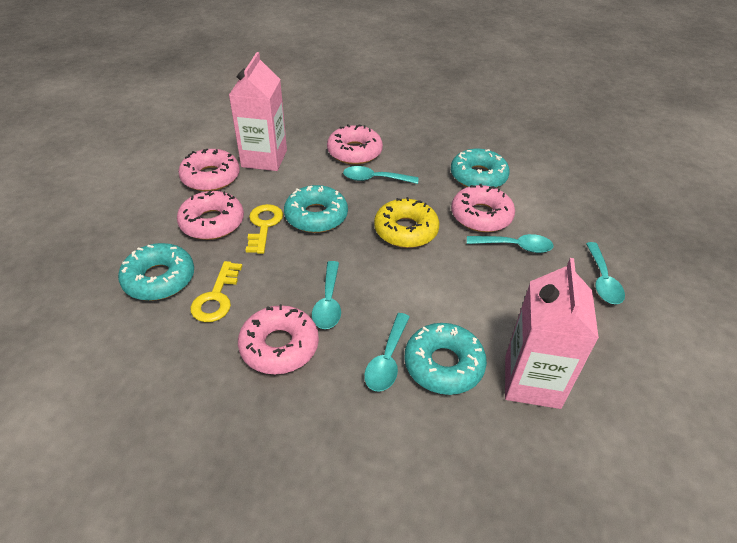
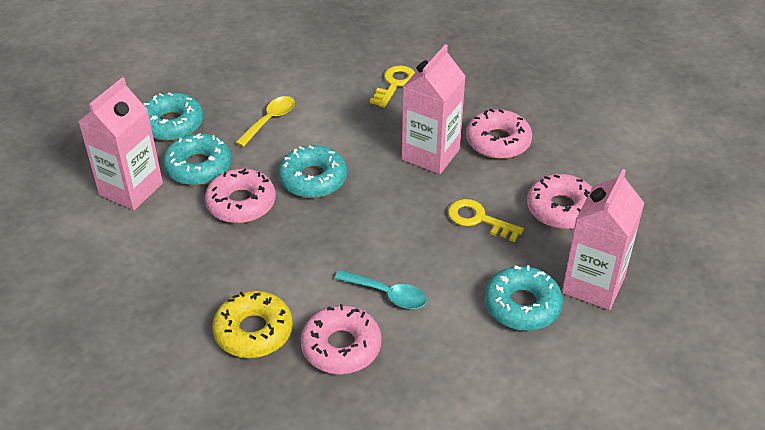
pink carton: [229,52,287,171] [505,258,599,409] = 2 -> [78,77,163,210] [402,44,466,174] [562,169,644,310] = 3
pink donut: [177,190,244,240] [178,149,240,191] [238,304,319,374] [327,124,383,165] [451,184,515,232] = 5 -> [205,168,276,223] [301,304,382,374] [466,109,532,159] [527,174,592,229] = 4
turquoise spoon: [312,261,341,329] [343,166,419,184] [364,313,410,392] [467,234,554,253] [586,242,625,304] = 5 -> [335,270,427,309] = 1
yellow spoon: none = 0 -> [235,96,295,147] = 1

